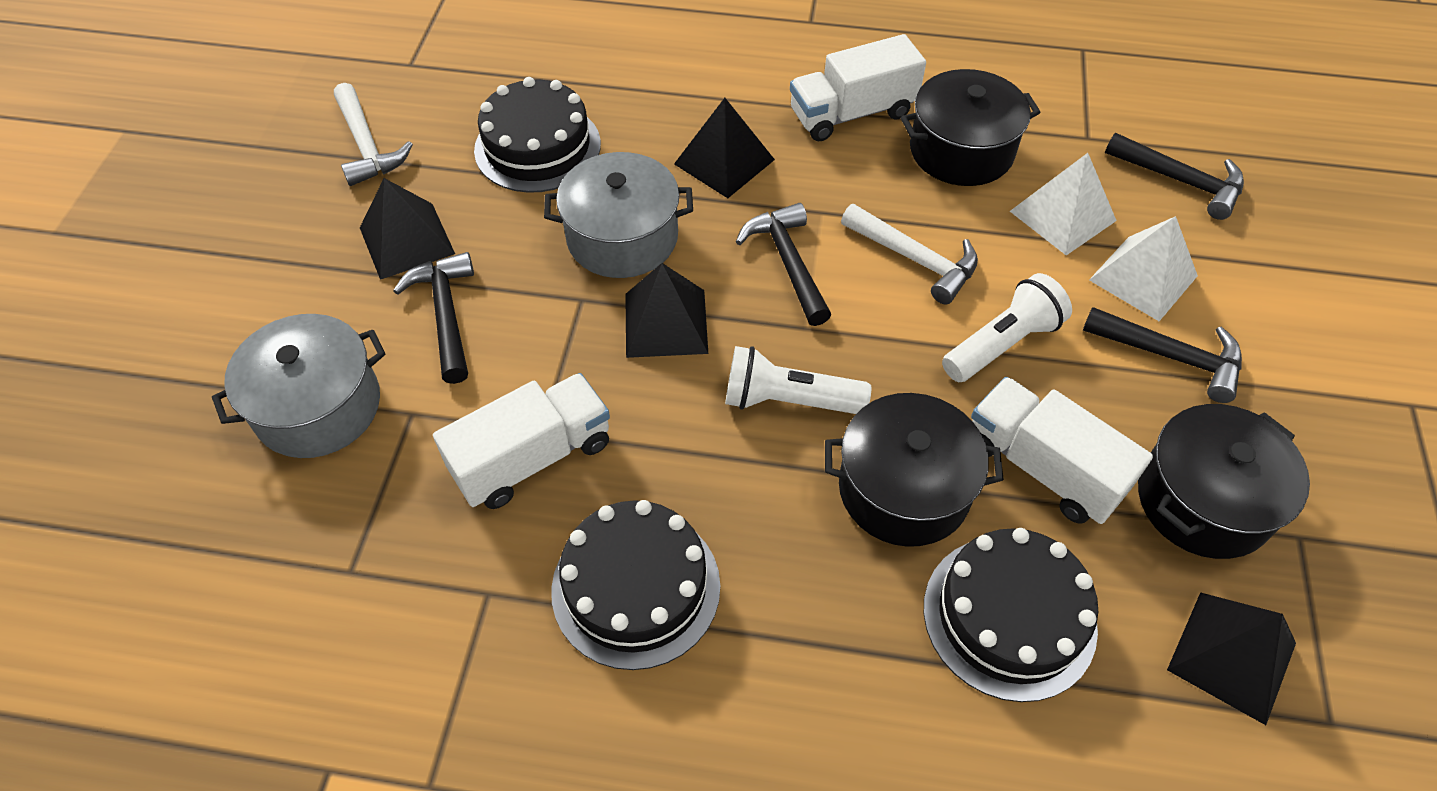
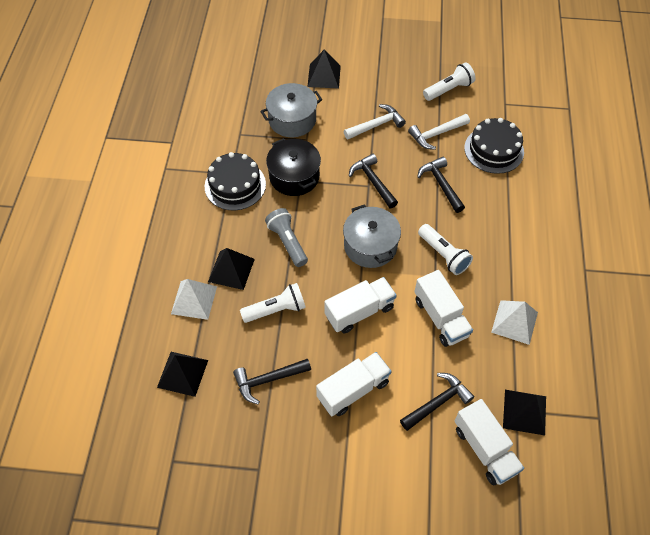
black cake: [474,77,601,193] [551,500,720,670] [924,528,1098,702] = 3 -> [205,152,266,210] [464,118,524,174] = 2
black pot: [825,393,1004,547] [901,69,1041,186] [1138,404,1310,559] = 3 -> [266,138,321,196] = 1
grey flashlight: none = 0 -> [265,208,308,267] = 1
white flashlight: [725,346,871,414] [942,273,1072,382] = 2 -> [240,283,306,323] [418,224,473,275] [423,62,475,101] = 3
white truck: [433,373,610,509] [790,34,926,142] [971,377,1153,524] = 3 -> [316,352,392,416] [324,277,397,334] [414,270,473,347] [455,399,524,486] = 4

